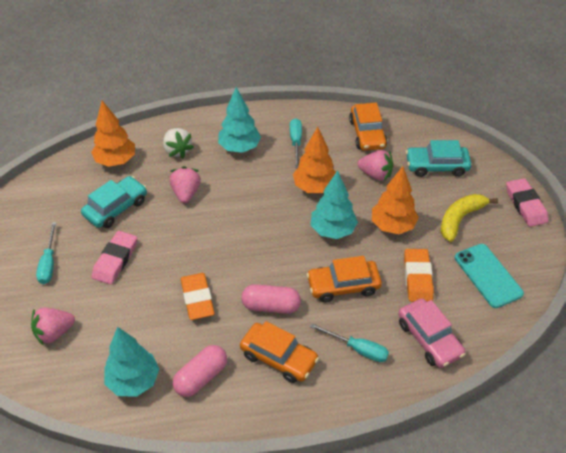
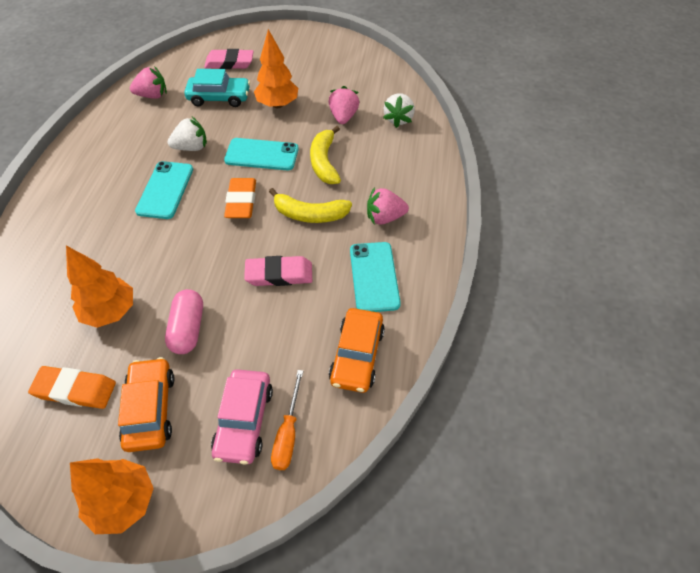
orange car: [240,321,319,383] [307,256,382,302] [349,103,387,151] = 3 -> [118,357,175,452] [329,308,385,393] = 2
orange screwdriver: none = 0 -> [271,370,303,470] = 1
pink capsule: [173,345,227,397] [241,284,301,314] = 2 -> [165,289,203,354] = 1
turquoise car: [81,176,147,228] [406,140,471,177] = 2 -> [184,69,250,107] = 1
turquoise phone: [455,244,524,308] = 1 -> [135,161,193,219] [224,138,299,170] [350,242,401,312] = 3
turquoise screwdriver: [36,222,56,284] [290,118,302,168] [310,323,389,362] = 3 -> none = 0
turquoise tree: [104,327,159,397] [218,87,261,153] [311,171,358,239] = 3 -> none = 0
white strawberry: [163,128,194,158] = 1 -> [168,117,207,151] [383,93,415,128] = 2
yellow banana: [441,194,498,242] = 1 -> [269,188,352,223] [310,126,341,184] = 2

